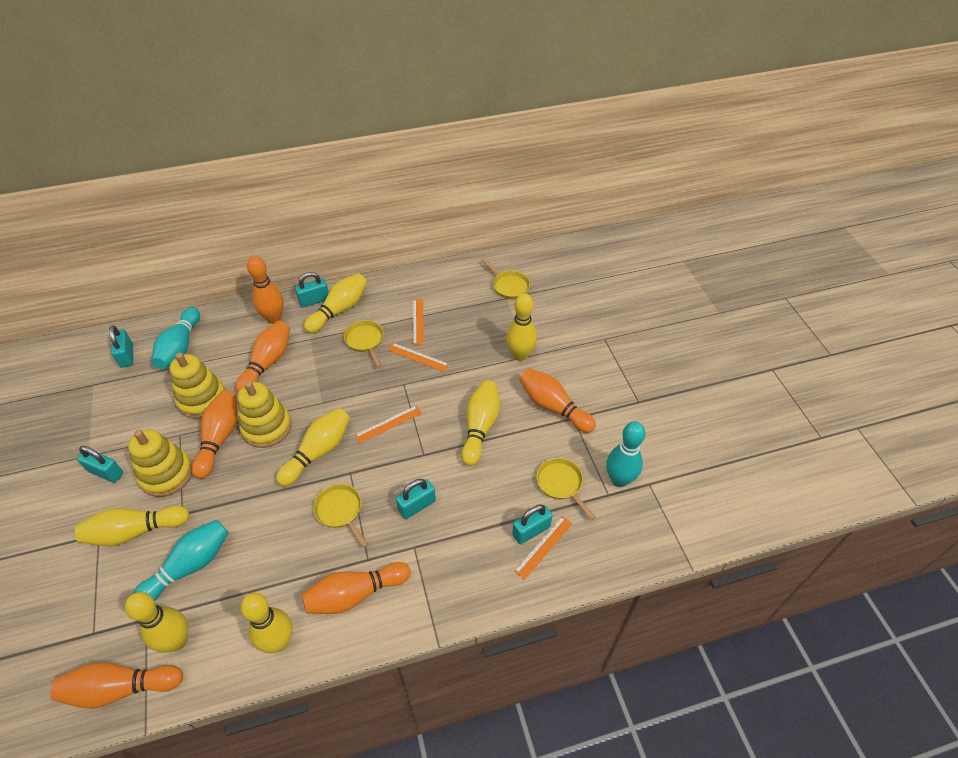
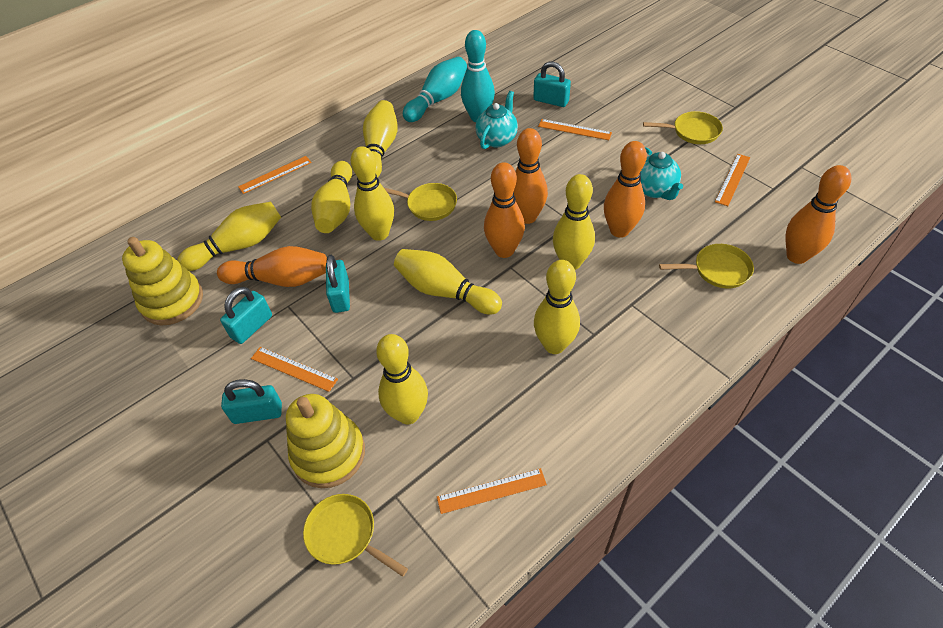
orange bowling pin: [51,662,183,709] [191,391,238,479] [236,321,290,392] [247,256,284,324] [302,562,411,614] [519,368,596,433] = 6 -> [217,246,327,287] [484,162,525,258] [514,128,548,224] [604,141,647,238] [786,165,851,264] = 5
orange ruler: [355,405,422,443] [388,343,449,372] [413,299,424,345] [514,516,573,580] = 4 -> [238,156,312,194] [251,347,338,392] [437,468,547,514] [538,119,612,140] [715,154,750,206] = 5
turquoise bowling pin: [132,520,229,601] [152,307,200,369] [606,422,645,487] = 3 -> [403,57,467,122] [461,30,495,122] = 2
turquoise padlock: [77,446,123,483] [109,326,133,368] [295,272,329,307] [396,479,436,519] [512,504,552,544] = 5 -> [220,287,272,344] [221,379,282,424] [326,255,350,313] [533,61,571,107] = 4
turquoise teapot: none = 0 -> [475,91,518,149] [640,147,683,200] = 2
yellow bowling pin: [75,506,189,546] [125,592,188,653] [240,593,293,653] [276,408,350,486] [304,273,367,334] [461,380,500,466] [506,293,537,361] = 7 -> [177,202,281,271] [311,161,352,233] [351,146,394,241] [363,100,398,178] [376,334,428,424] [394,249,502,314] [534,260,580,354] [553,174,595,270] = 8
yellow stacking toy: [128,429,192,497] [170,353,226,419] [238,381,292,448] = 3 -> [122,237,203,325] [286,394,365,488] = 2

